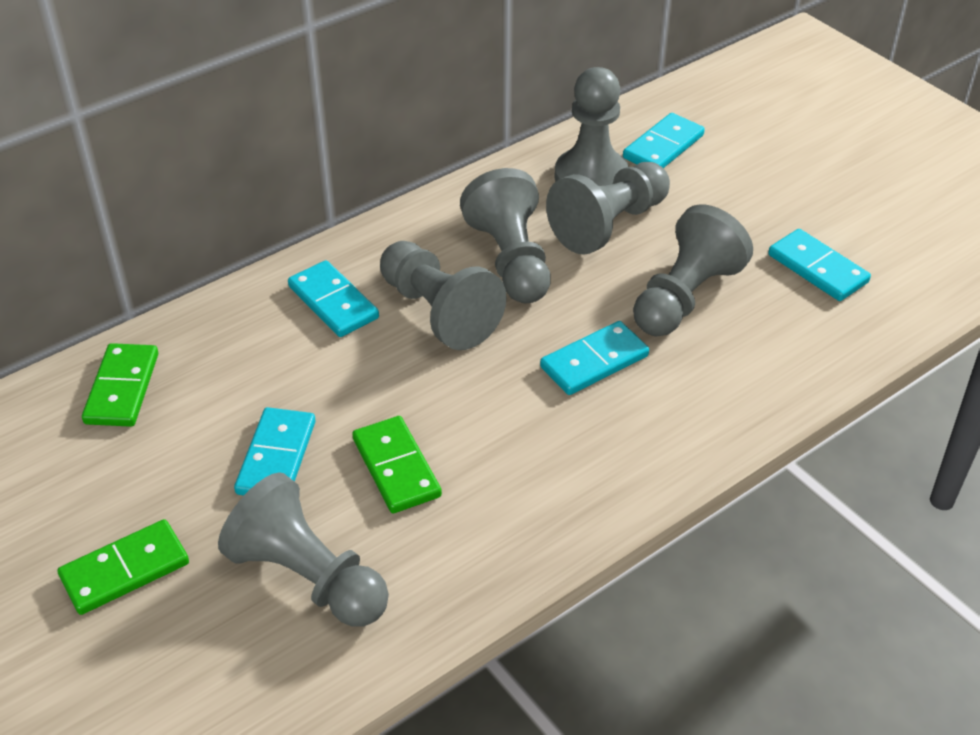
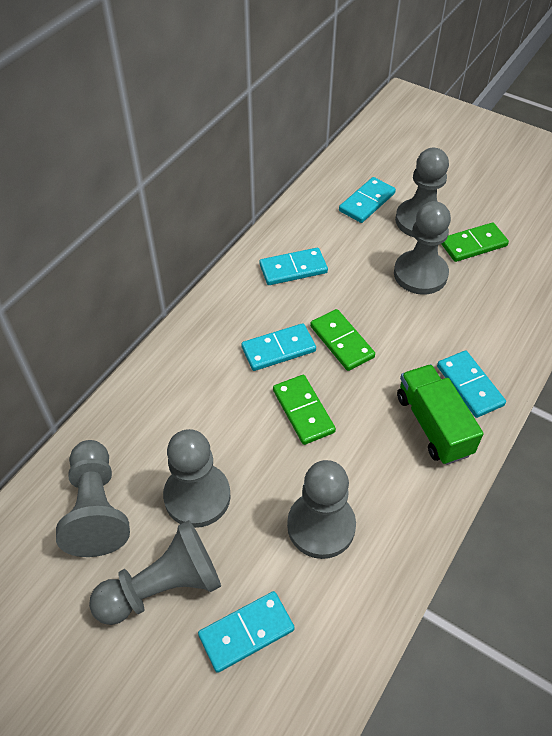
green truck: none = 0 -> [397,364,484,465] = 1

